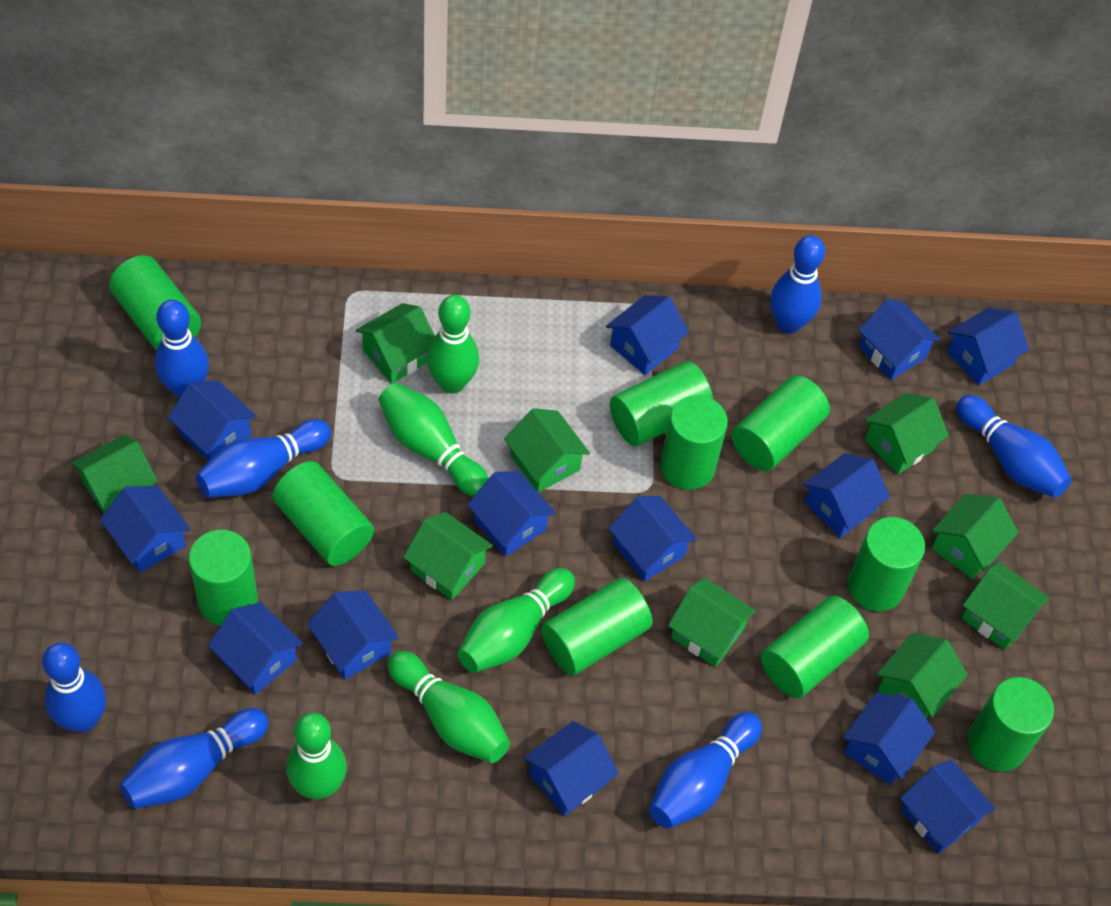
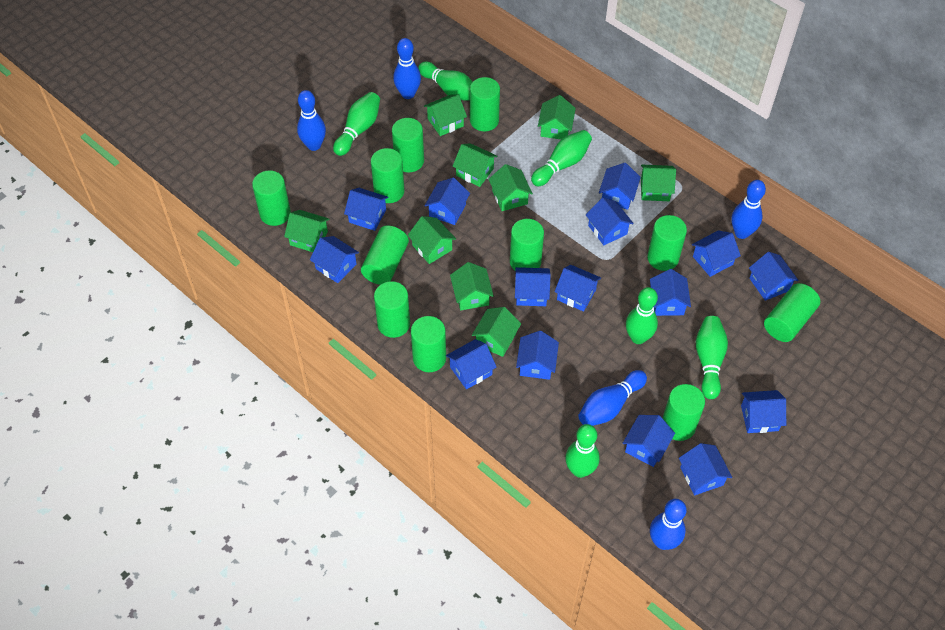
blue bowling pin: [42,642,106,733] [119,708,269,809] [155,300,209,398] [196,419,331,498] [649,712,762,829] [770,235,825,334] [956,395,1072,498] = 7 -> [297,90,326,151] [393,38,421,99] [578,370,647,426] [650,499,687,550] [732,180,766,239] = 5
blue house: [100,486,190,573] [168,380,257,461] [208,602,303,695] [307,590,399,680] [467,471,556,557] [523,721,618,816] [606,295,689,375] [608,496,697,581] [803,453,890,538] [843,692,935,785] [858,299,941,380] [900,759,996,854] [947,308,1029,385] = 13 -> [310,236,359,283] [344,188,388,231] [425,178,470,225] [446,339,497,389] [515,267,551,306] [516,331,559,380] [554,265,601,312] [586,198,634,245] [599,163,641,210] [623,415,675,467] [650,269,691,316] [679,443,732,495] [692,230,741,277] [741,390,786,433] [749,252,799,301] = 15
green bowling pin: [286,712,347,799] [378,382,488,496] [387,651,510,763] [427,295,479,394] [457,568,575,673] = 5 -> [333,92,380,156] [418,61,472,101] [531,130,592,186] [565,424,600,478] [626,287,658,344] [696,316,728,399] = 6
green cylinder: [109,255,201,351] [189,530,258,626] [272,461,374,566] [541,578,653,676] [610,361,713,446] [660,395,728,490] [732,375,830,471] [761,596,869,698] [848,517,925,611] [968,677,1054,772] = 10 -> [252,170,291,226] [361,225,409,285] [371,148,405,203] [374,281,410,338] [392,118,424,172] [411,316,446,372] [470,77,500,131] [510,219,544,270] [647,215,687,271] [663,384,705,441] [764,283,820,342] = 11

